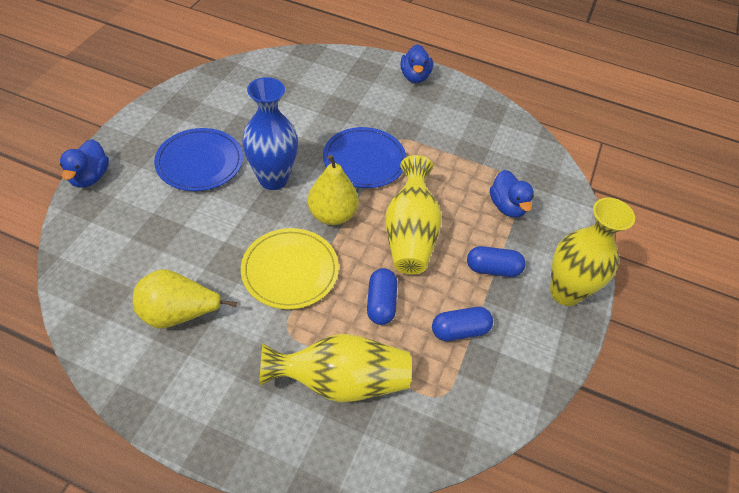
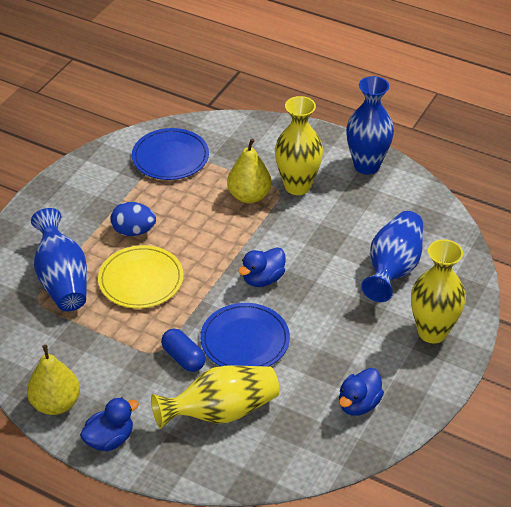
blue capsule: [367,268,397,325] [432,307,493,341] [467,246,526,277] = 3 -> [161,329,205,372] = 1
blue egg: none = 0 -> [110,202,156,236] = 1
blue vase: [242,77,298,190] = 1 -> [31,208,87,311] [346,76,394,174] [361,211,423,302] = 3

